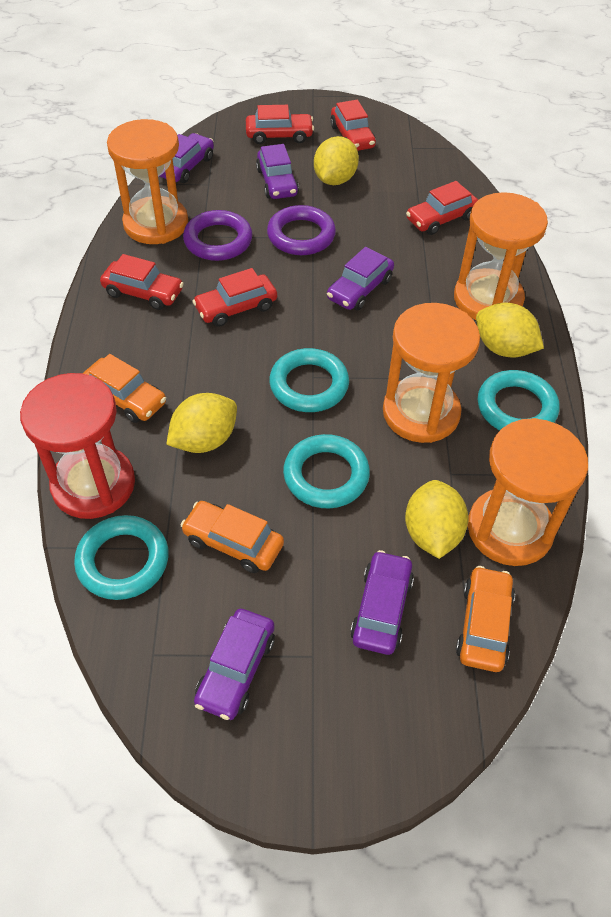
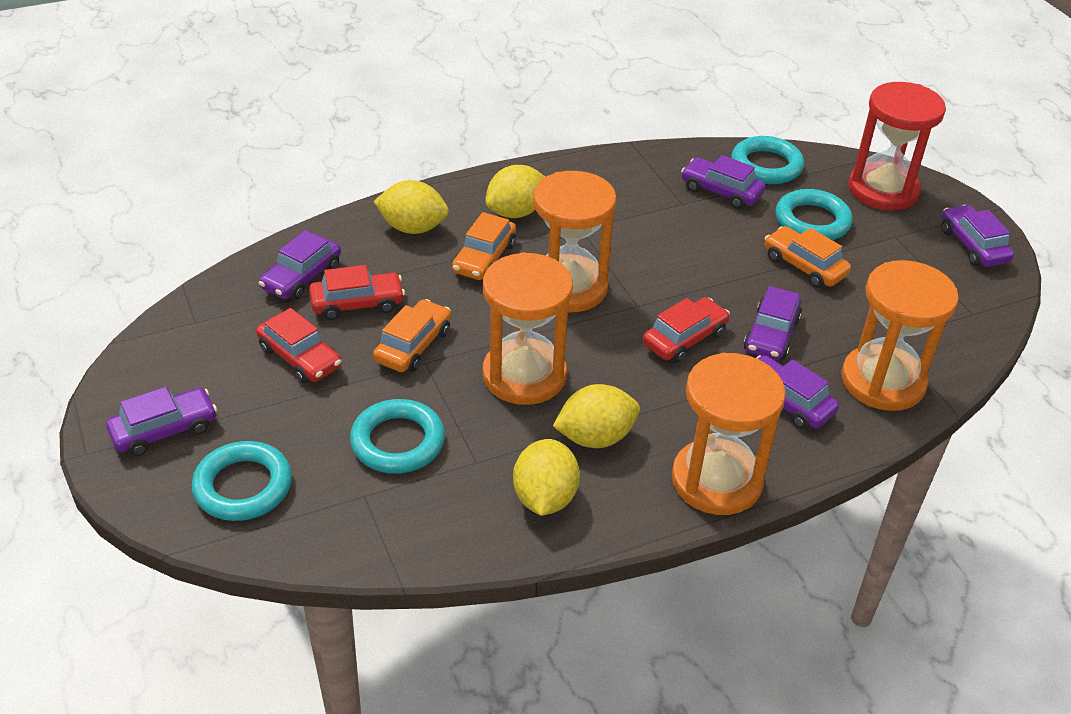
purple car: [159,133,214,183] [194,609,275,720] [256,144,299,199] [327,247,394,310] [350,550,414,655] = 5 -> [106,387,217,456] [259,230,341,300] [681,155,765,209] [744,286,802,360] [756,355,839,430] [942,205,1014,267] = 6
purple ring: [183,210,253,261] [267,205,336,255] = 2 -> none = 0
red car: [100,254,184,310] [192,268,277,327] [246,105,314,144] [330,100,376,151] [406,181,478,235] = 5 -> [256,308,342,383] [309,265,405,320] [643,297,730,363] = 3

